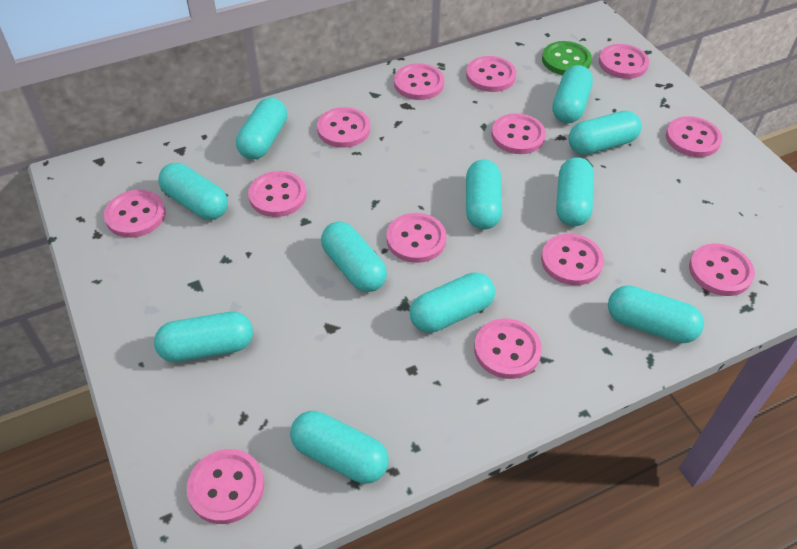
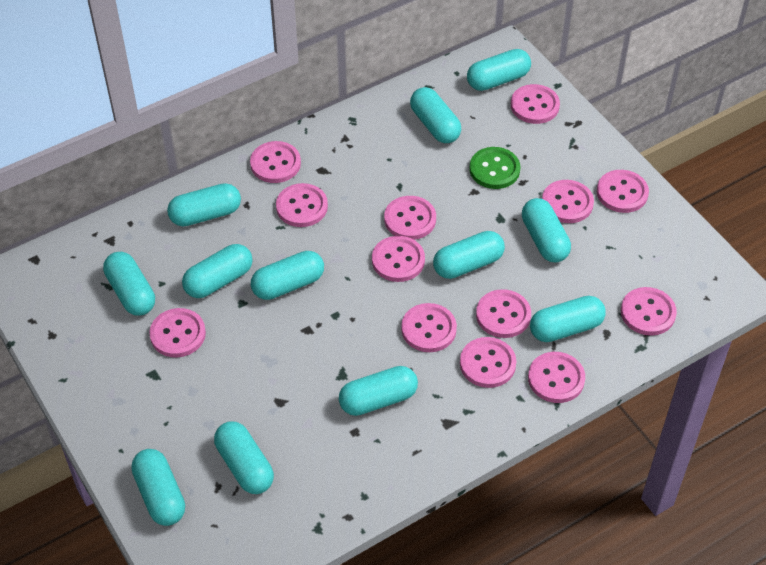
turquoise capsule: [154,312,253,362] [158,163,228,220] [236,98,287,160] [290,411,389,483] [321,222,387,292] [410,272,495,333] [466,159,502,230] [552,65,593,123] [556,157,594,226] [569,111,642,155] [608,285,704,343] = 11 -> [103,252,155,316] [131,449,185,526] [167,183,241,226] [182,244,252,298] [214,421,274,494] [251,251,324,300] [339,366,418,416] [410,87,461,143] [433,231,505,279] [467,49,531,91] [522,198,571,262] [530,296,606,342] = 12

